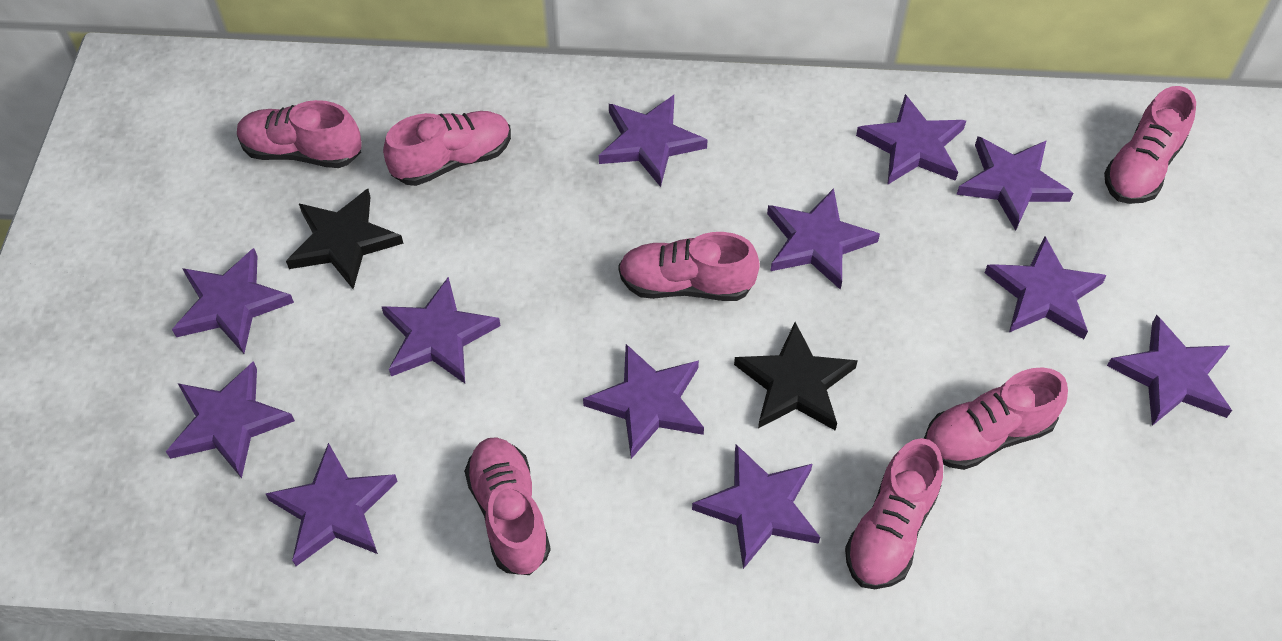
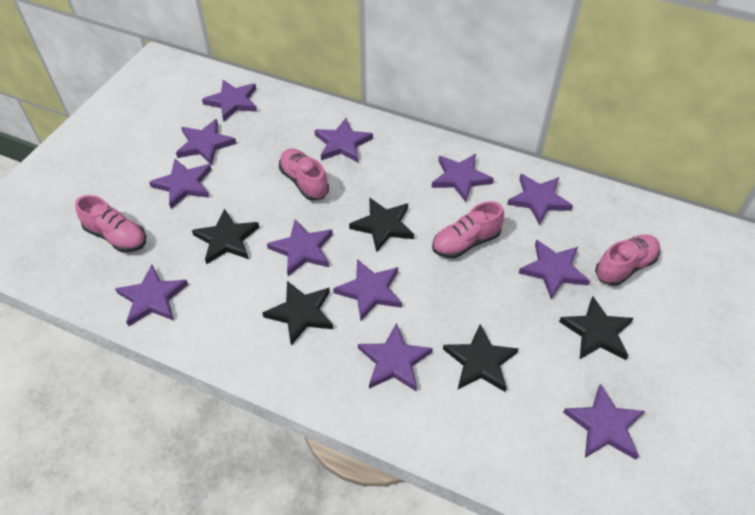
black star: [286,189,404,289] [734,322,858,431] = 2 -> [192,208,259,264] [262,281,333,345] [349,197,414,252] [443,324,519,392] [559,296,634,360] = 5
pink shoe: [237,100,362,168] [383,111,511,186] [464,437,551,575] [618,232,760,301] [845,438,943,589] [924,367,1068,470] [1104,86,1196,204] = 7 -> [75,195,146,252] [279,149,329,200] [432,201,504,258] [595,234,660,286] = 4

